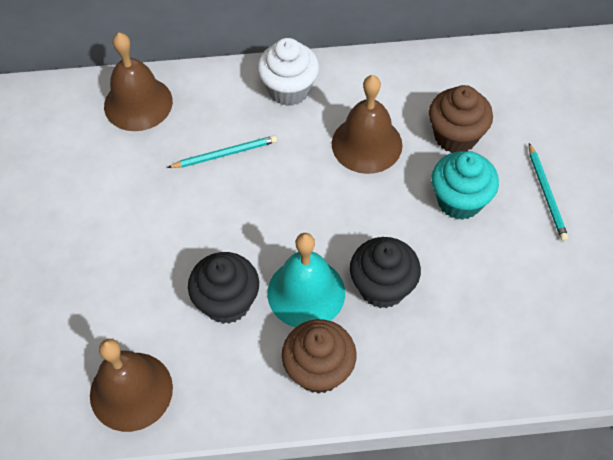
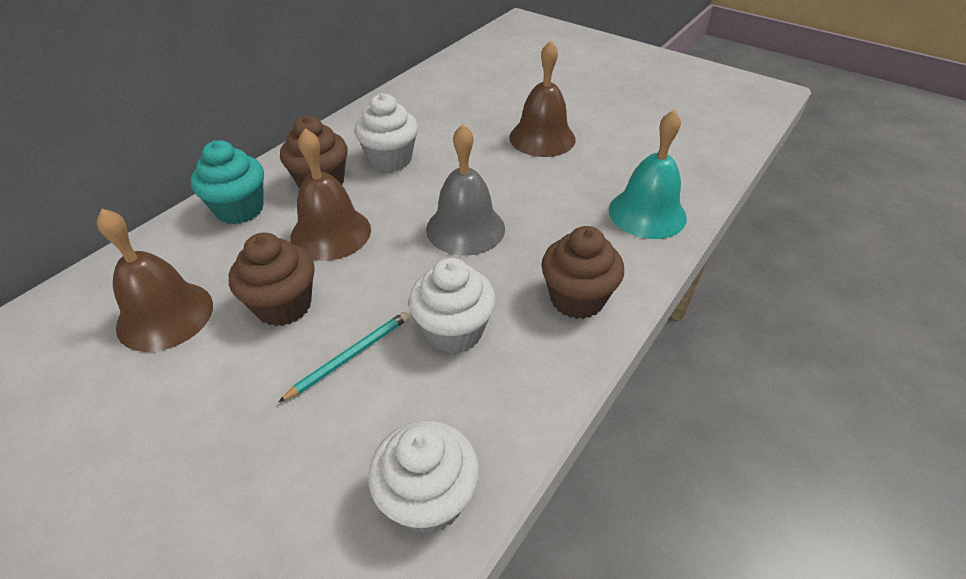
black cupcake: [188,252,259,324] [350,237,421,308] = 2 -> none = 0
brown cupcake: [282,319,357,394] [429,85,493,153] = 2 -> [229,233,315,326] [280,116,348,188] [541,226,624,319] = 3
grey bell: none = 0 -> [426,124,505,256] = 1
turquoise pencil: [167,135,277,168] [529,143,568,241] = 2 -> [278,312,409,402] = 1
white cupcake: [257,38,319,106] = 1 -> [355,93,418,172] [368,421,479,535] [409,258,496,354] = 3

